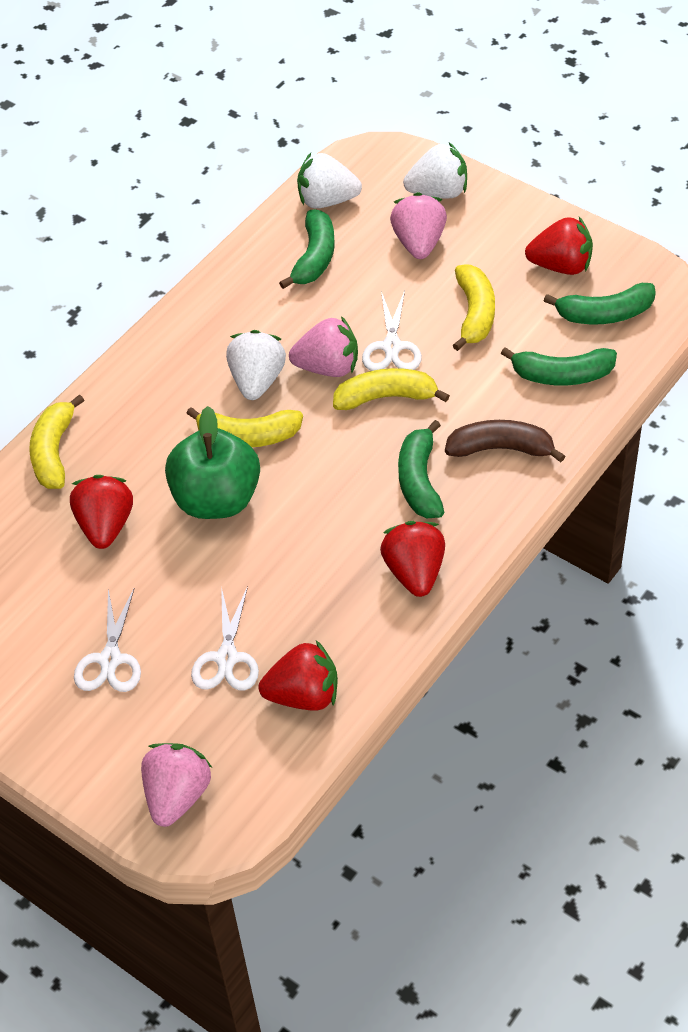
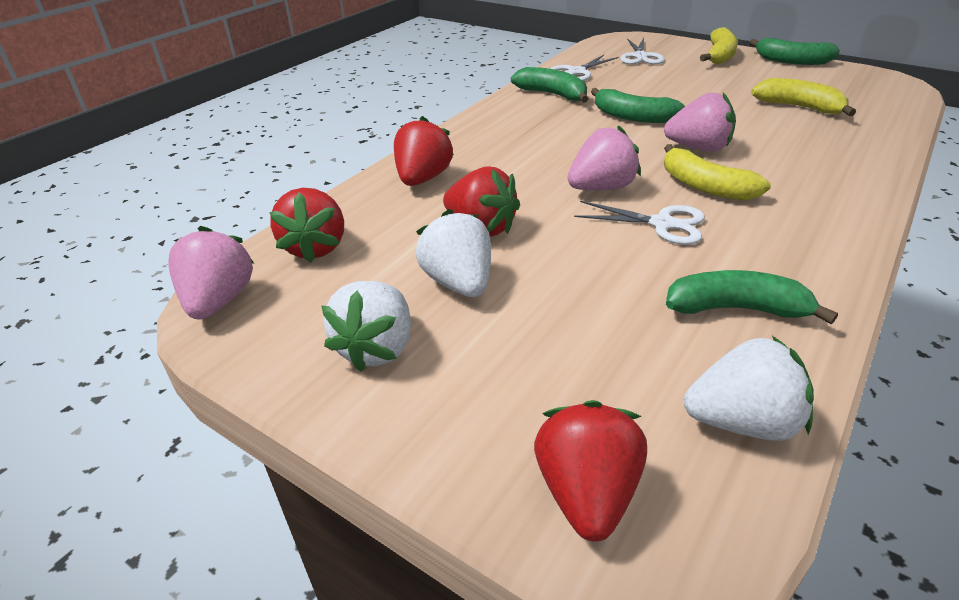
brown banana: [445,420,565,463] = 1 -> none = 0
green apple: [165,406,260,519] = 1 -> none = 0
yellow banana: [29,394,85,489] [186,407,303,447] [333,368,450,410] [453,264,495,351] = 4 -> [664,144,771,201] [700,27,738,64] [751,78,856,116] = 3

